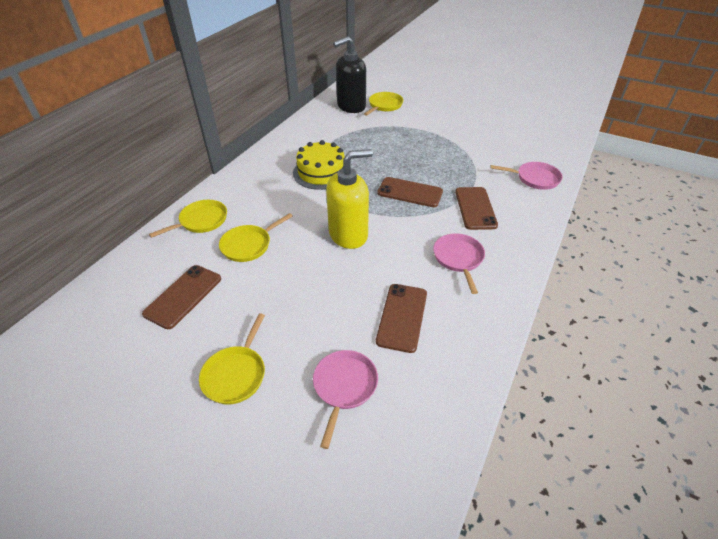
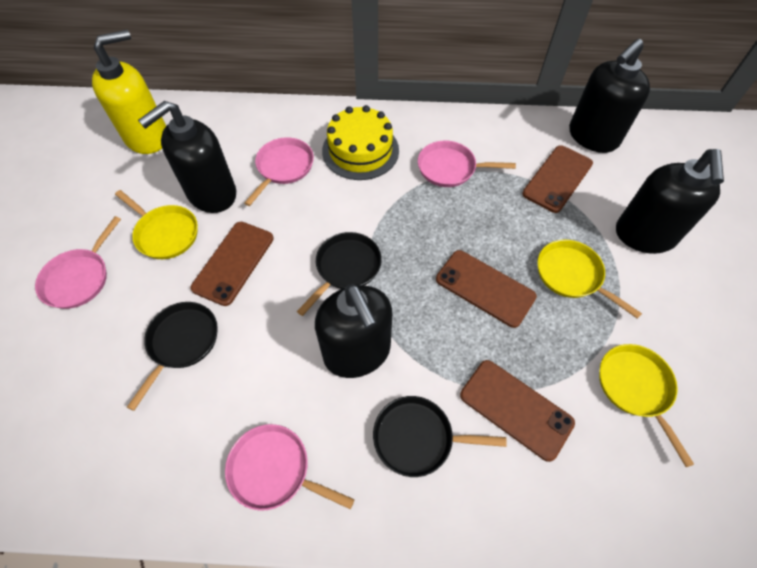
black pan: none = 0 -> [127,302,218,411] [297,232,382,316] [373,396,507,477] = 3
black soap dispenser: [333,36,366,113] = 1 -> [138,101,236,213] [315,284,392,378] [569,39,650,153] [616,149,724,254] = 4
pink pan: [313,350,378,449] [433,234,485,294] [490,162,563,190] = 3 -> [35,216,121,309] [225,424,355,511] [244,137,314,206] [418,140,516,187] = 4
yellow pan: [149,200,227,238] [199,313,265,404] [219,213,293,262] [364,92,403,116] = 4 -> [115,190,198,259] [537,240,642,319] [599,344,694,467] = 3

